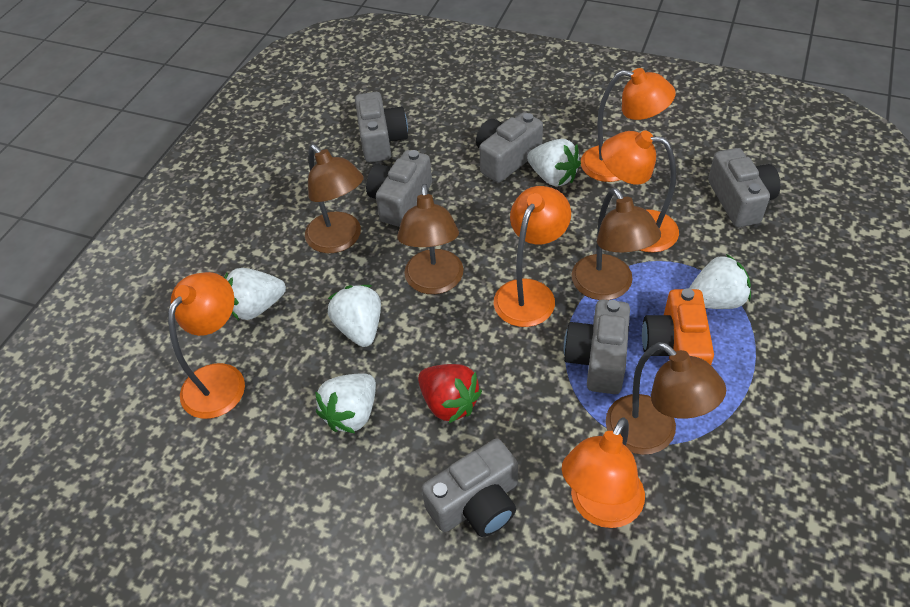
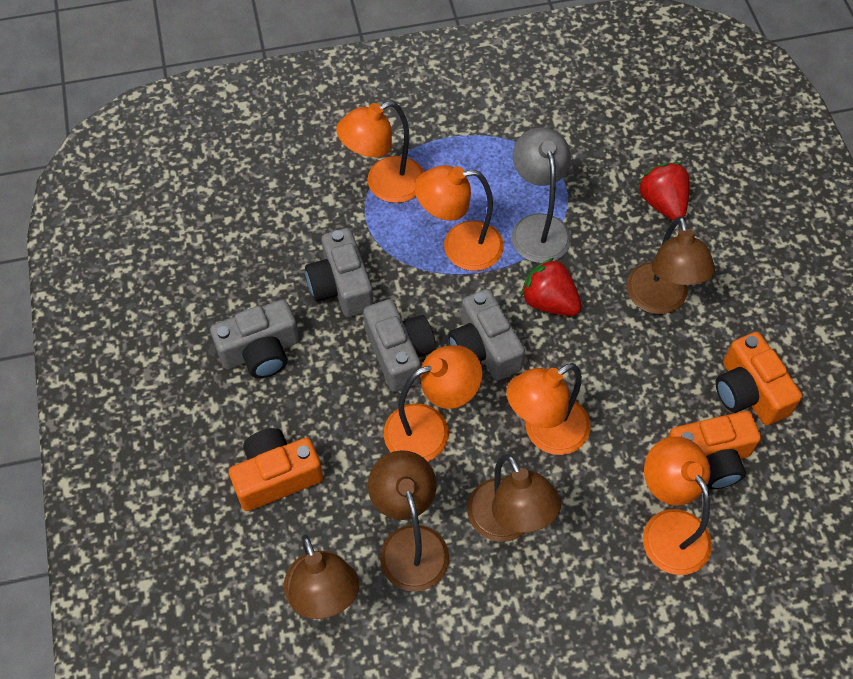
grey camera: [355,92,408,163] [366,150,432,227] [422,438,518,537] [476,112,543,183] [564,300,630,394] [708,148,781,227] = 6 -> [210,299,299,378] [305,228,374,317] [363,299,436,392] [448,289,525,380] = 4
grey lamp: none = 0 -> [512,127,571,263] = 1
orange camera: [642,288,714,365] = 1 -> [229,428,323,511] [667,411,761,490] [715,332,802,426] = 3
red strawberry: [418,364,482,423] = 1 -> [521,258,582,316] [638,162,690,221] = 2
white strawberry: [225,268,286,320] [315,373,376,433] [328,285,381,347] [527,139,581,187] [689,254,751,309] = 5 -> none = 0

